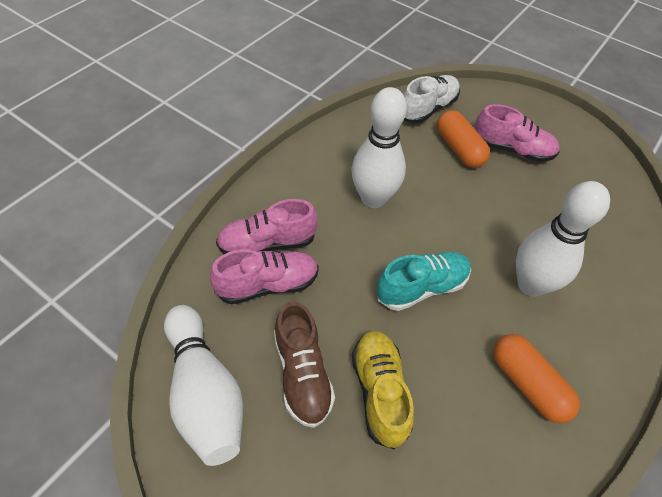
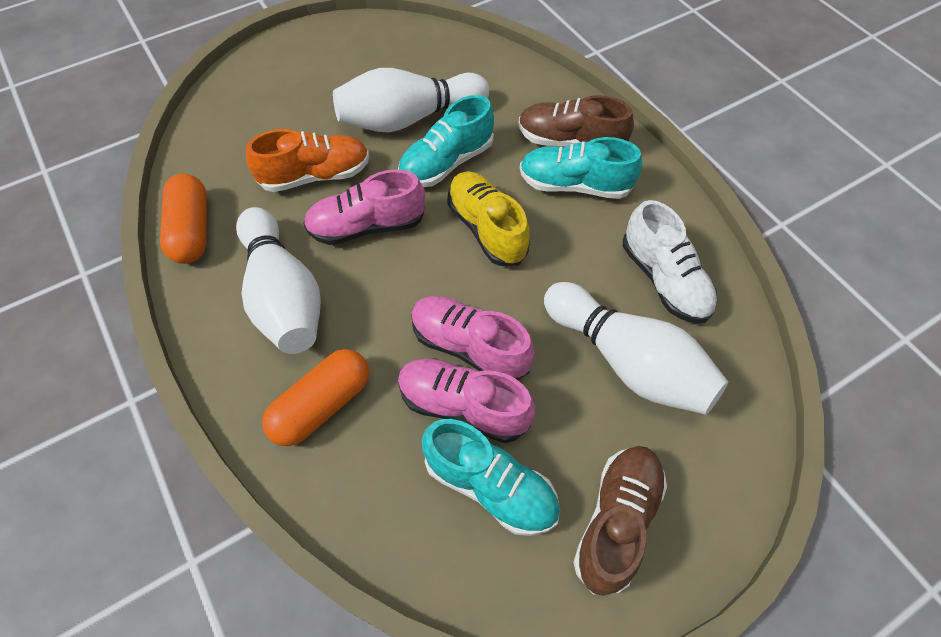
brown shoe: [274,301,335,428] = 1 -> [519,95,634,147] [573,446,667,596] = 2
orange shoe: none = 0 -> [246,129,370,192] = 1
turquoise shoe: [377,252,471,311] = 1 -> [398,95,494,187] [422,419,560,536] [520,137,642,199] = 3

